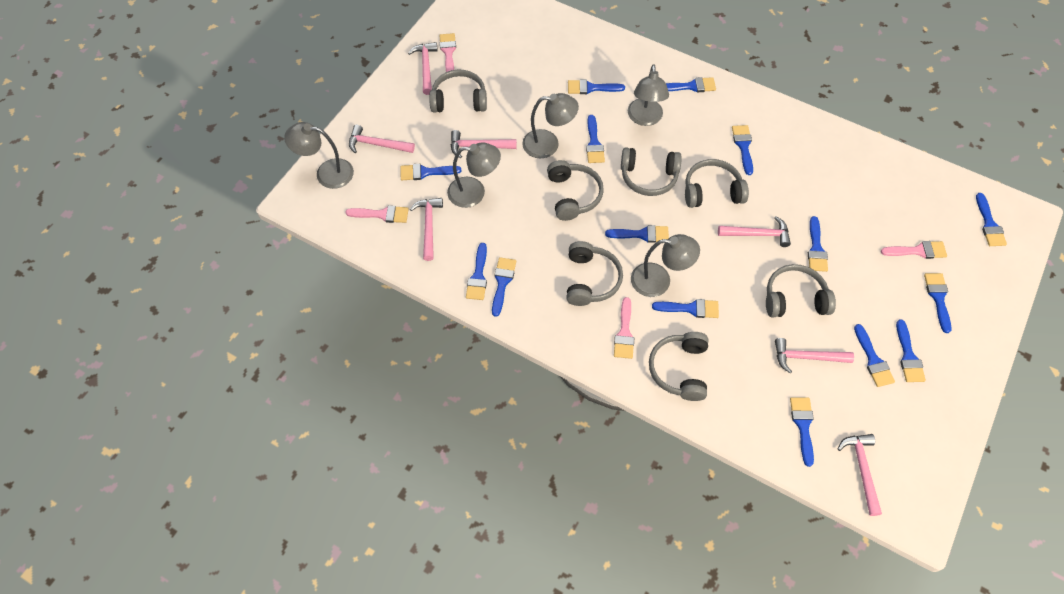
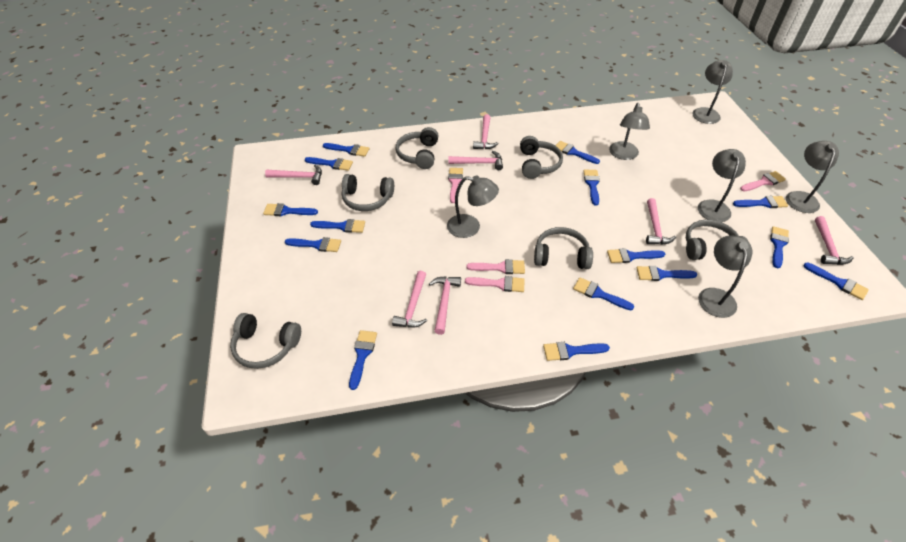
grey headphones: [429,69,487,112] [547,160,604,221] [566,241,623,306] [621,147,682,196] [649,332,709,401] [685,159,749,208] [766,264,836,317] = 7 -> [230,313,301,369] [342,174,394,211] [396,127,439,169] [520,136,563,179] [534,227,593,269] [686,219,748,260] = 6
grey lamp: [284,122,354,189] [447,143,501,208] [522,93,579,158] [628,64,669,126] [631,234,700,297] = 5 -> [447,175,499,238] [609,103,650,160] [692,60,733,124] [698,149,746,222] [698,236,752,318] [786,141,839,213] = 6

